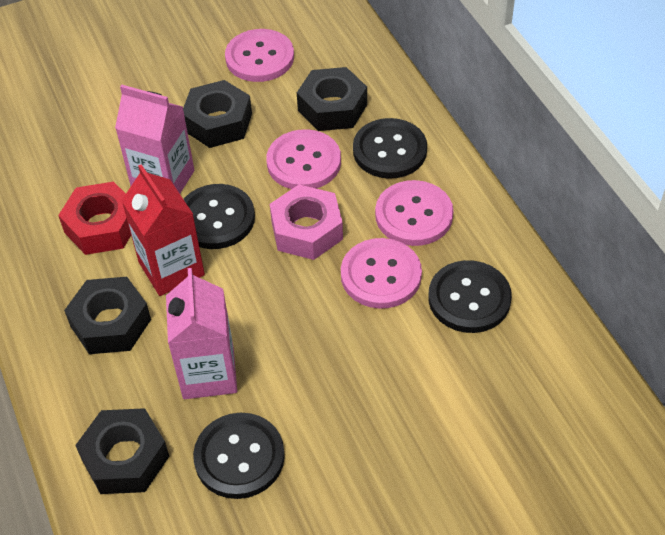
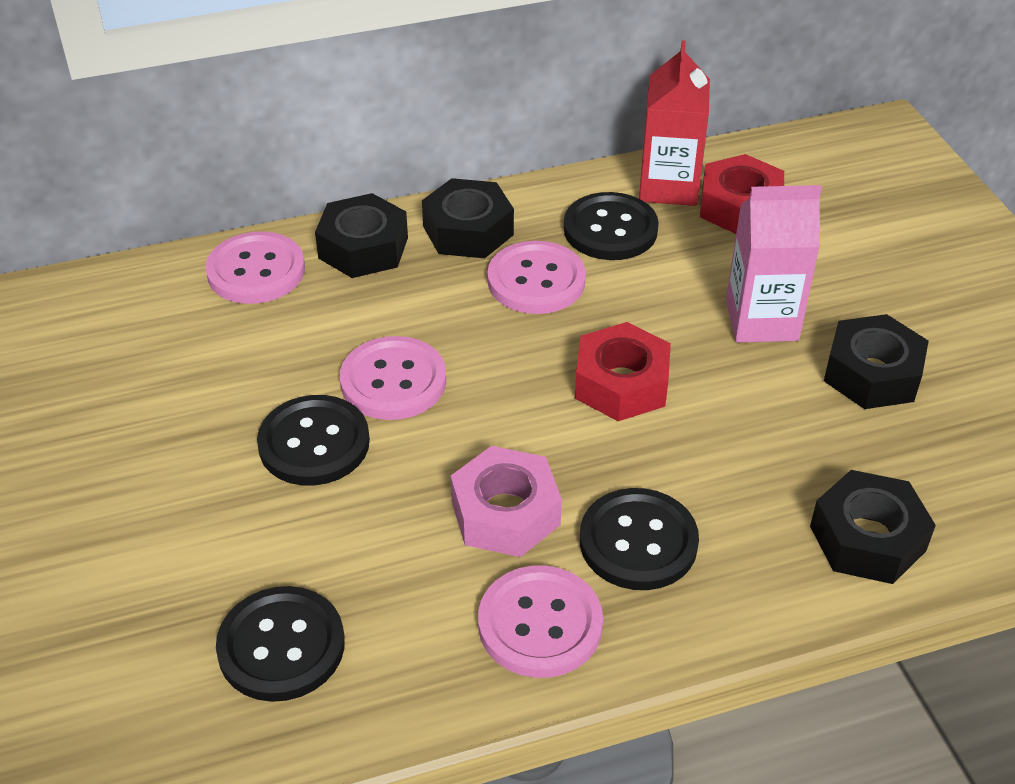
pink carton: [115,85,194,193] [166,268,237,399] = 2 -> [726,185,822,343] = 1
red nut: [58,182,131,255] = 1 -> [575,322,671,421] [700,154,784,234] = 2

